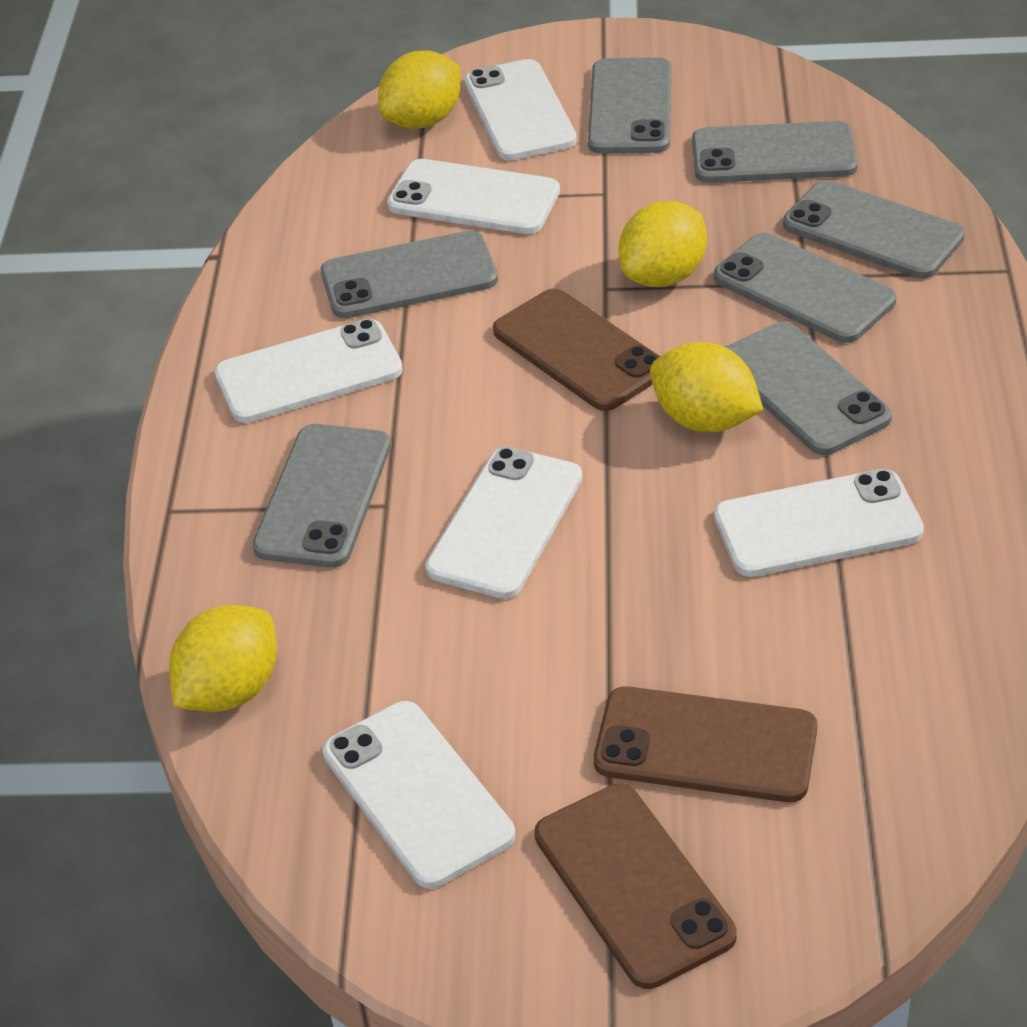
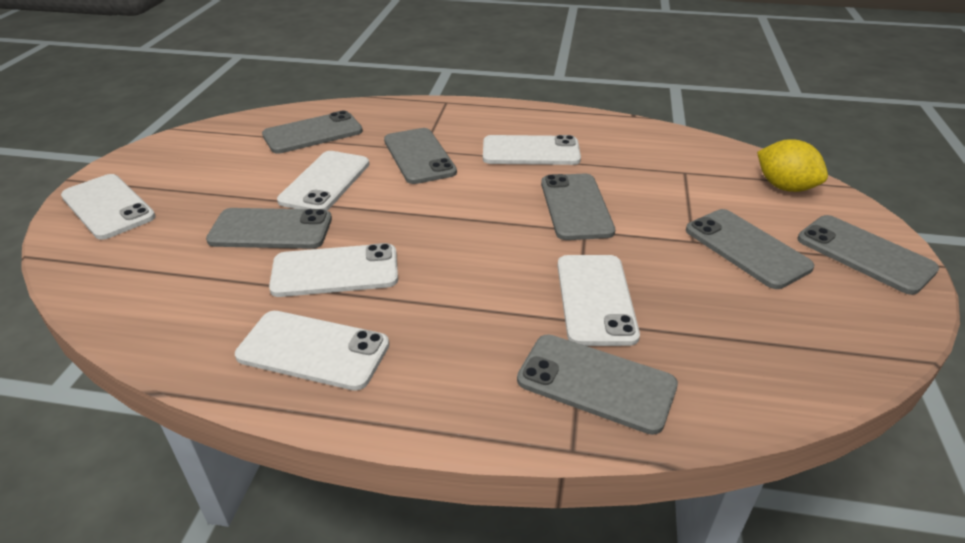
brown phone: [493,288,660,411] [535,784,737,989] [594,686,817,802] = 3 -> none = 0
yellow lemon: [169,605,277,712] [378,50,461,128] [619,201,707,287] [650,342,763,432] = 4 -> [757,139,828,192] = 1

